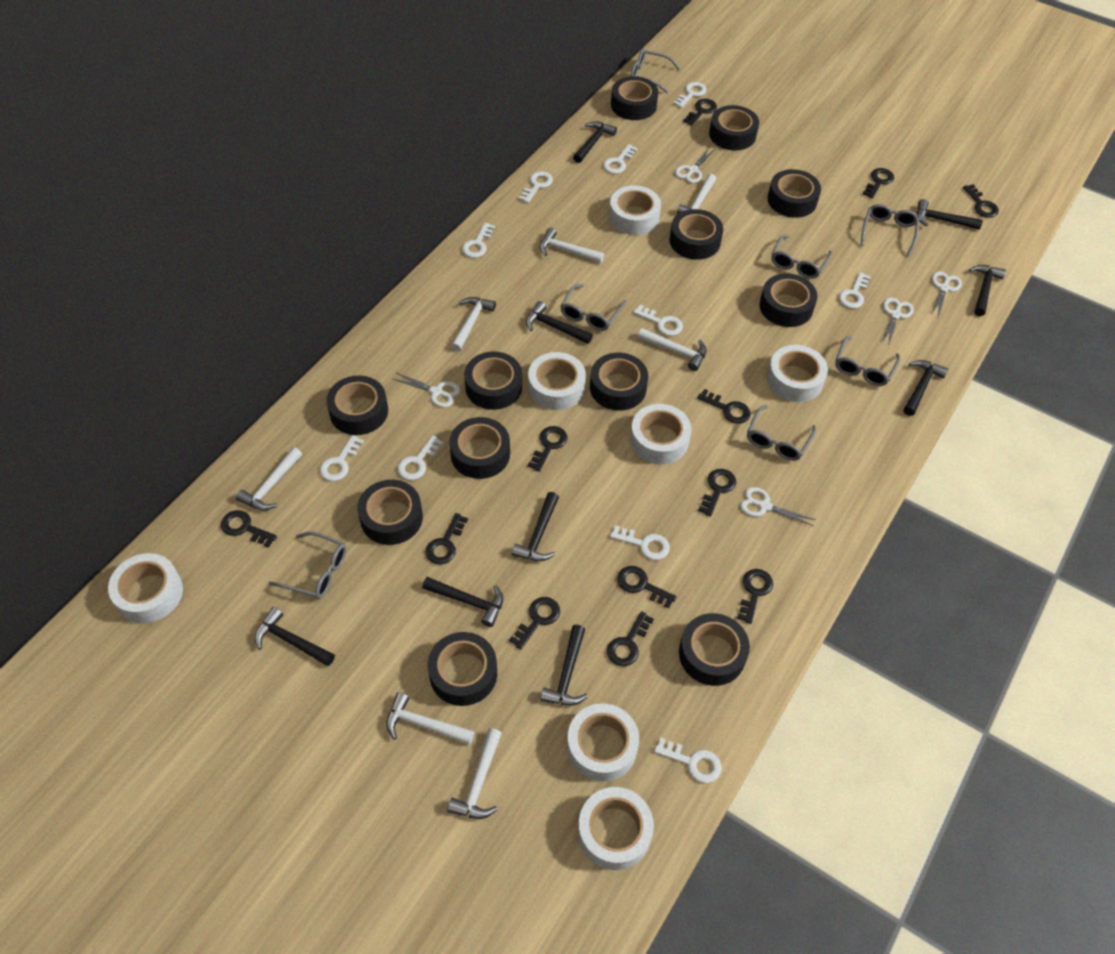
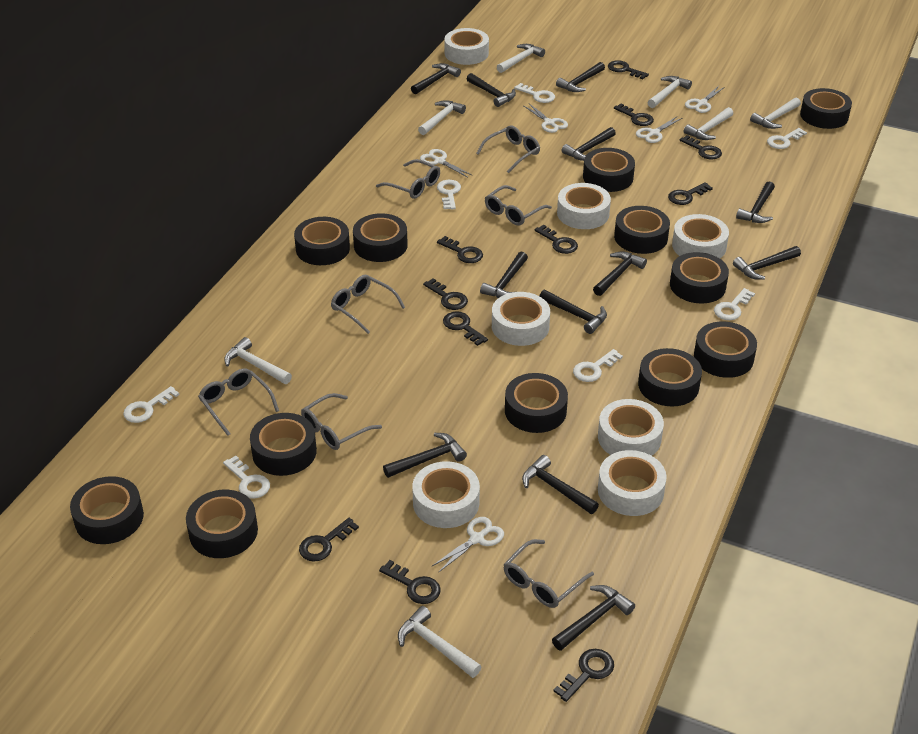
black hammer: [255,607,335,666] [422,577,503,627] [512,492,559,561] [526,301,593,344] [540,625,588,706] [573,121,617,163] [904,360,948,416] [917,199,983,230] [969,265,1006,316] = 9 -> [383,433,467,478] [411,63,461,94] [467,73,516,107] [480,251,528,298] [522,455,599,514] [540,290,607,334] [552,585,635,651] [556,62,605,92] [561,127,616,161] [593,251,647,296] [733,246,801,280] [736,181,775,223] = 12
black key: [221,510,277,548] [426,513,468,564] [509,597,560,650] [528,426,567,472] [607,611,654,666] [617,566,676,608] [683,99,717,126] [697,389,751,424] [698,469,736,516] [737,569,773,624] [863,168,894,198] [963,184,999,218] = 12 -> [299,518,359,562] [379,560,441,604] [423,278,468,310] [437,236,483,263] [443,312,488,346] [535,225,578,254] [554,649,614,702] [608,60,649,79] [614,103,654,126] [668,182,713,205] [680,135,722,159] = 11
white key: [320,435,364,481] [397,436,444,480] [462,223,495,258] [519,171,553,203] [603,144,638,174] [610,525,670,560] [633,304,683,336] [654,738,722,783] [673,82,707,108] [839,272,871,308] = 10 -> [123,386,179,423] [223,456,270,499] [437,180,461,210] [514,83,555,103] [573,349,623,382] [714,288,755,320] [767,128,807,149] = 7

